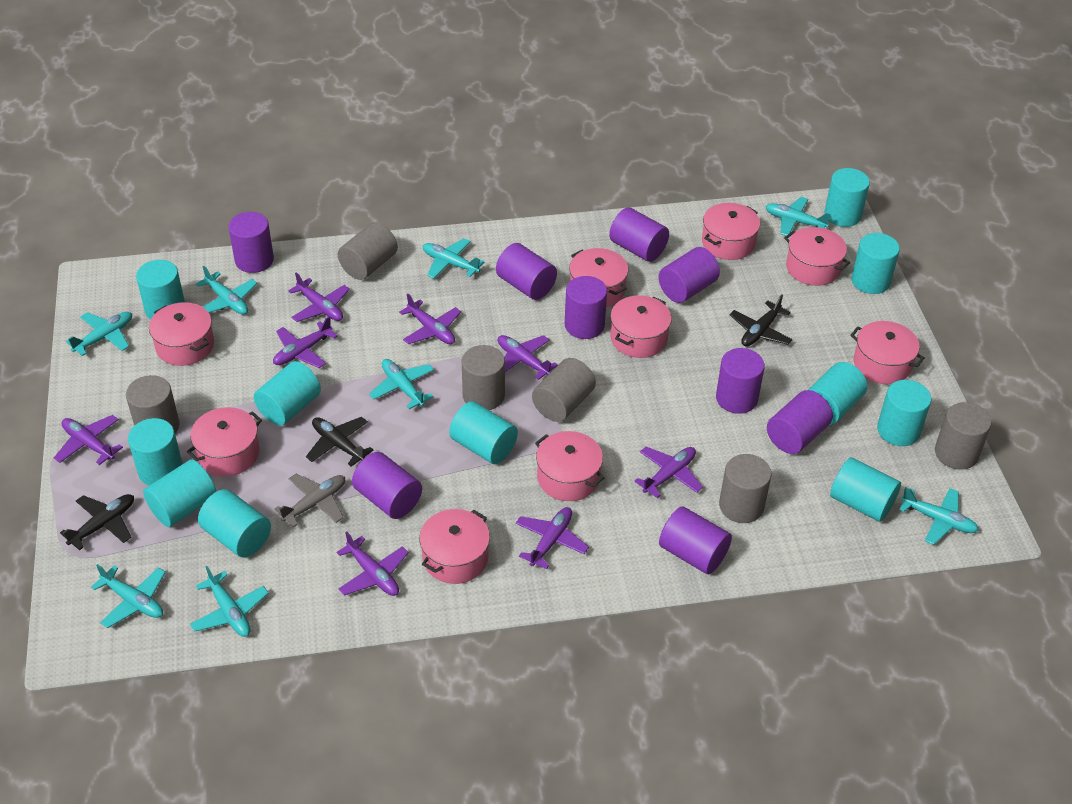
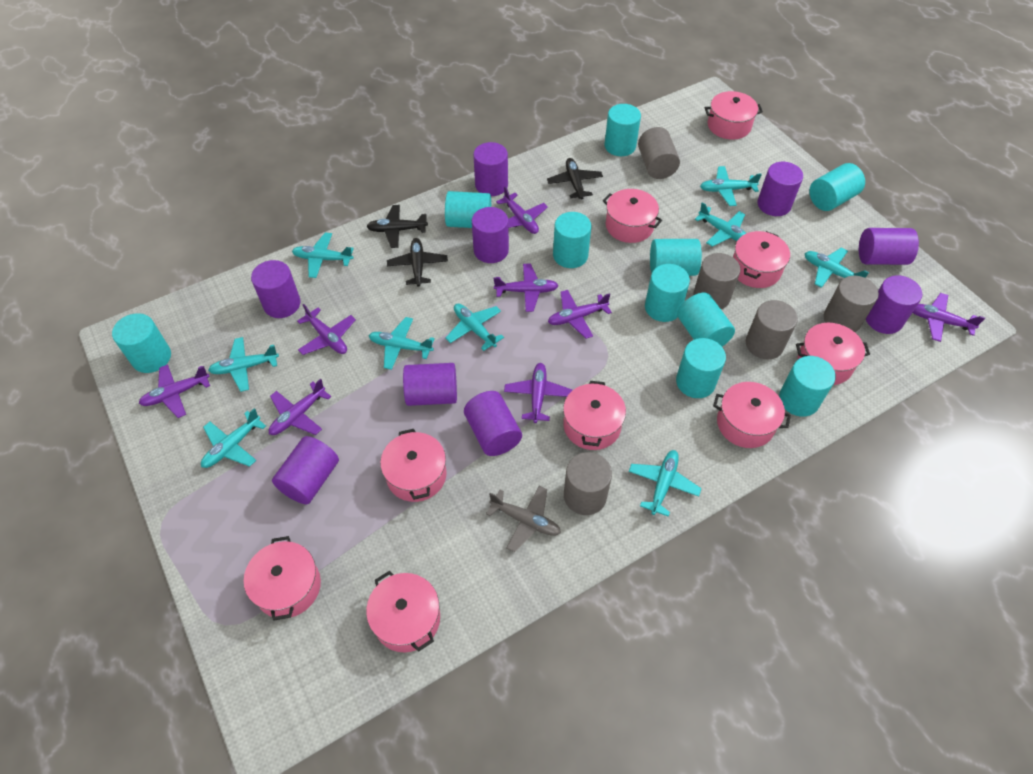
grey cylinder: [126,375,179,433] [338,222,398,280] [462,345,505,410] [532,358,596,422] [719,454,771,523] [935,402,992,470] = 6 -> [564,452,612,515] [638,127,680,179] [693,253,740,309] [746,300,798,360] [824,276,879,332] = 5
turquoise cylinder: [128,418,183,485] [136,260,185,320] [143,459,216,527] [198,489,271,558] [254,361,321,426] [449,401,518,464] [808,362,867,425] [824,168,870,227] [830,457,901,522] [851,233,900,294] [877,380,931,446] = 11 -> [112,313,171,373] [445,191,491,228] [553,212,592,268] [605,104,641,156] [645,264,690,322] [650,239,702,276] [676,338,726,398] [677,293,735,346] [779,356,836,417] [809,163,865,211] = 10
turquoise plane: [66,312,132,356] [91,564,166,628] [190,566,268,637] [196,266,257,315] [369,359,434,409] [423,238,485,279] [765,197,831,236] [899,487,979,545] = 8 -> [201,408,266,468] [208,337,279,392] [292,233,354,278] [369,317,435,370] [446,303,504,351] [629,450,702,517] [695,202,746,247] [700,166,762,206] [805,247,869,288] = 9

